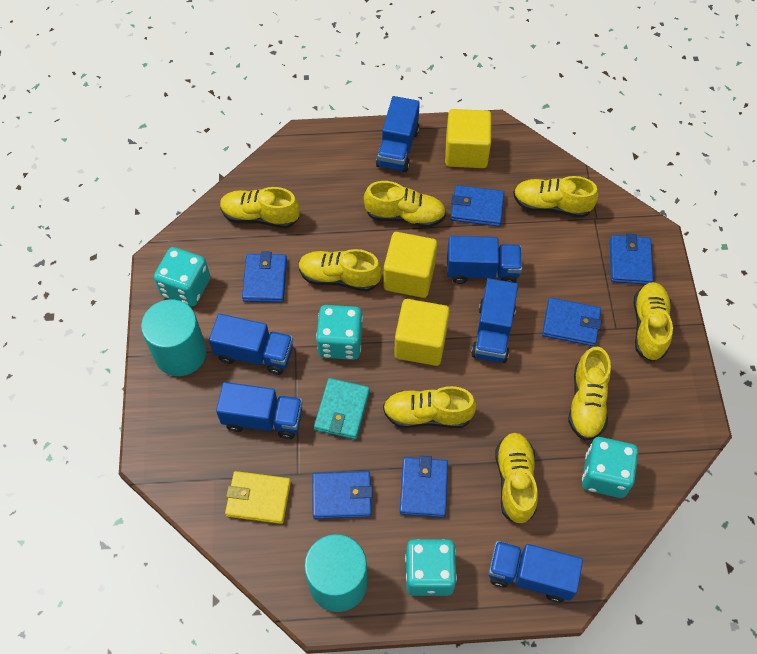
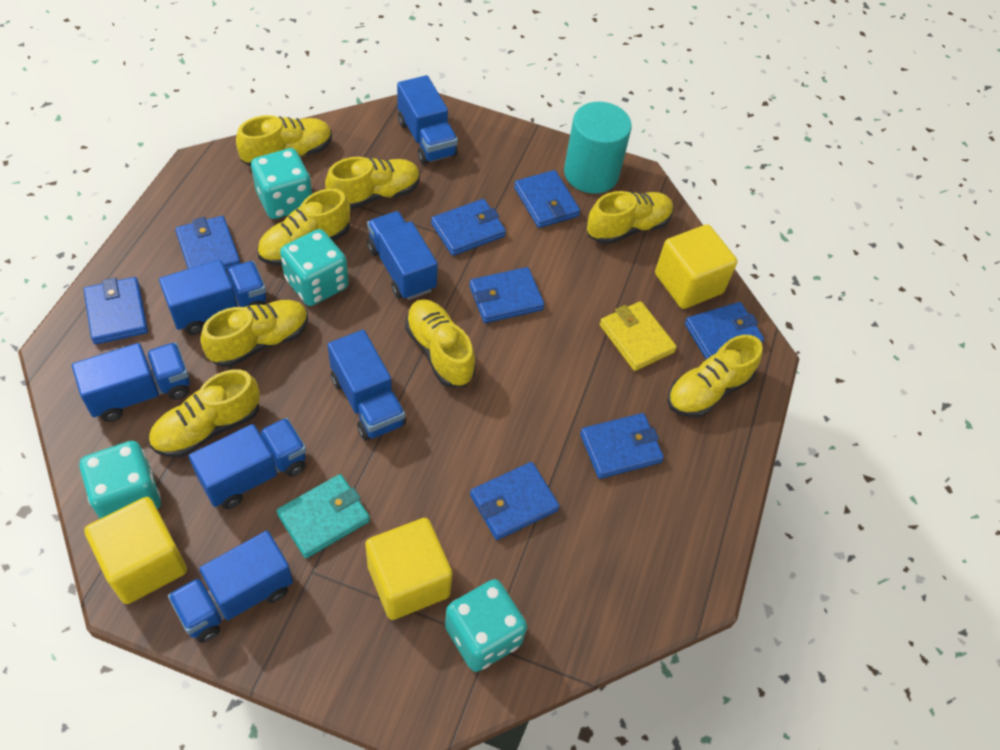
blue truck: [209,314,293,375] [216,382,303,439] [376,96,420,172] [447,236,522,284] [471,278,518,363] [489,541,583,603] = 6 -> [72,343,190,422] [159,260,266,335] [168,531,293,643] [189,418,306,509] [327,330,406,441] [367,211,438,300] [397,75,458,165] = 7
blue wallet: [242,251,287,303] [312,471,373,519] [400,456,448,517] [451,185,504,227] [542,297,601,346] [610,234,653,284] = 6 -> [84,277,148,344] [175,216,241,271] [431,199,506,256] [469,267,545,323] [470,462,560,540] [514,170,580,228] [580,413,664,479] [685,302,764,360] = 8
turquoise cylinder: [141,300,207,376] [304,534,368,612] = 2 -> [564,102,632,194] = 1

